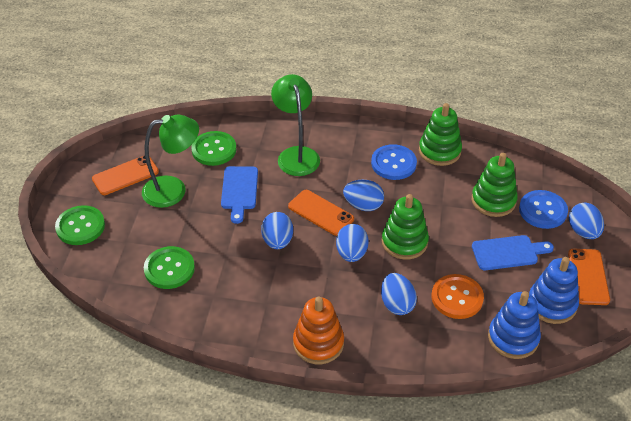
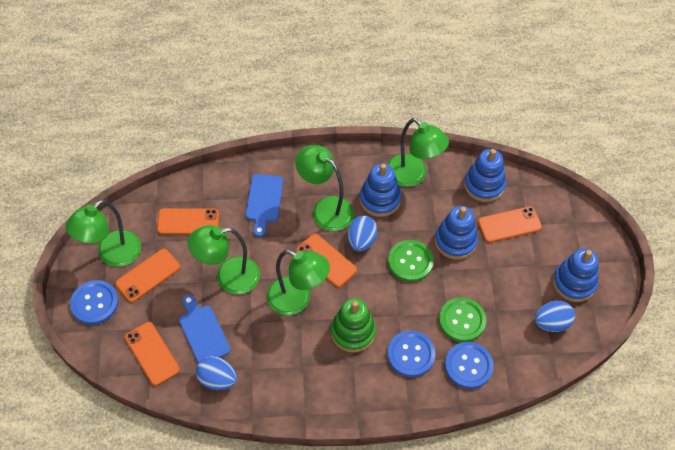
blue button: [371,144,417,180] [519,190,568,229] = 2 -> [70,280,118,325] [387,331,436,377] [445,342,494,389] = 3
blue egg: [261,212,293,249] [336,224,369,262] [343,180,384,211] [381,273,417,315] [569,203,604,239] = 5 -> [196,356,237,390] [347,216,378,251] [535,301,575,332] = 3
blue stacking toy: [488,291,541,359] [529,257,579,324] = 2 -> [360,163,401,217] [435,206,478,259] [464,149,506,202] [553,248,598,302] = 4
green button: [55,205,105,245] [144,246,195,289] [191,131,236,166] = 3 -> [388,240,434,282] [439,297,486,342] = 2
green lamp: [142,114,199,208] [271,74,320,176] = 2 -> [66,200,141,267] [188,225,260,295] [267,250,330,315] [295,145,354,231] [388,118,449,187] = 5
green stacking toy: [382,194,429,260] [419,103,462,166] [472,153,518,217] = 3 -> [331,298,376,353] = 1
orange button: [432,274,484,319] = 1 -> none = 0
orange phone: [92,155,159,195] [288,190,354,236] [568,249,610,305] = 3 -> [115,249,180,302] [125,322,180,386] [157,208,219,234] [296,234,357,287] [478,206,542,242] = 5
orange stacking toy: [293,296,344,364] = 1 -> none = 0

